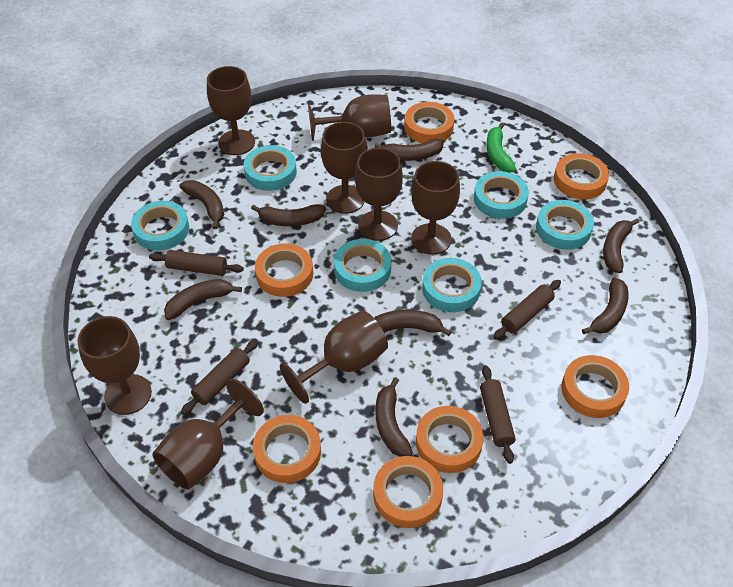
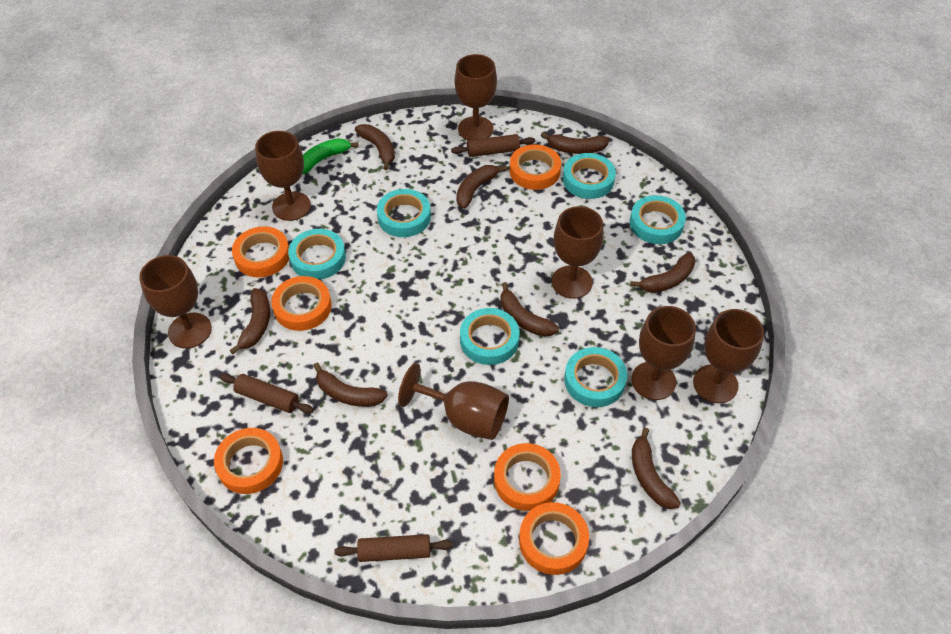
brown goblet: [77,316,152,415] [152,379,264,490] [207,66,255,155] [280,311,388,404] [308,94,391,141] [321,122,367,214] [355,148,403,241] [411,161,460,255] = 8 -> [139,255,212,348] [255,131,311,221] [398,363,509,440] [454,54,497,140] [552,206,604,299] [631,306,696,400] [693,309,764,403] = 7
brown rolling pin: [149,250,244,276] [181,339,258,415] [480,365,516,464] [493,280,561,339] = 4 -> [220,374,314,414] [334,534,453,562] [451,134,535,157] = 3
orange tape: [253,415,321,483] [255,244,313,297] [373,456,443,528] [404,102,454,143] [416,406,484,473] [554,153,609,199] [561,355,629,418] = 7 -> [214,428,283,494] [232,226,289,278] [271,276,332,331] [494,443,561,511] [510,144,561,190] [519,502,589,575] = 6

